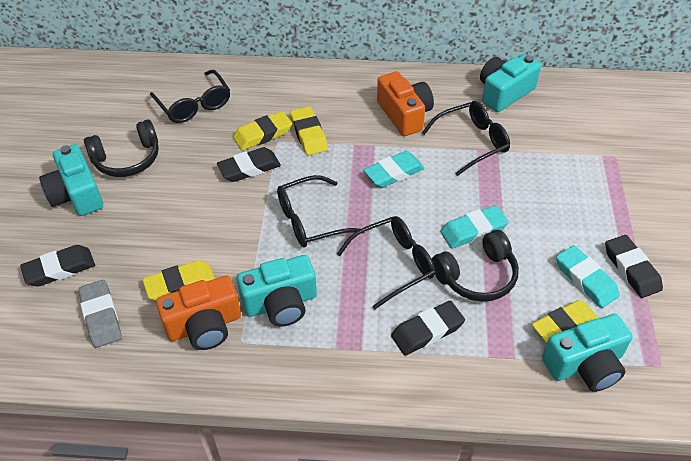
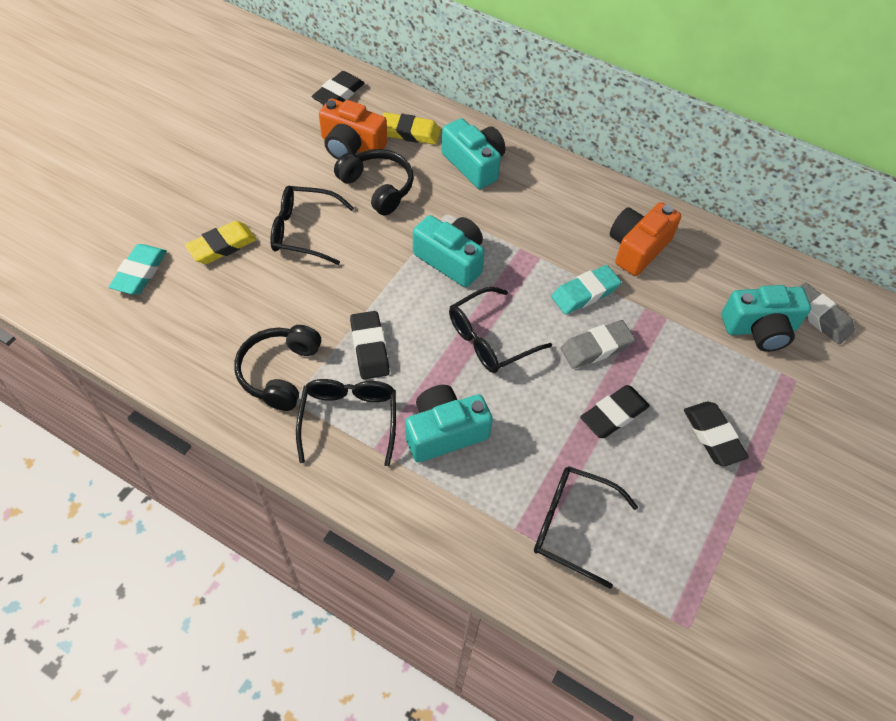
grey eraser: [78,280,122,348] = 1 -> [561,320,635,369] [800,282,855,344] = 2
turquoise eraser: [364,151,425,188] [440,205,509,248] [556,245,620,308] = 3 -> [109,244,167,294] [551,265,621,314] = 2
yellow eraser: [142,260,215,301] [233,111,292,150] [290,106,328,155] [532,300,599,343] = 4 -> [185,221,257,264] [383,113,441,145] = 2

